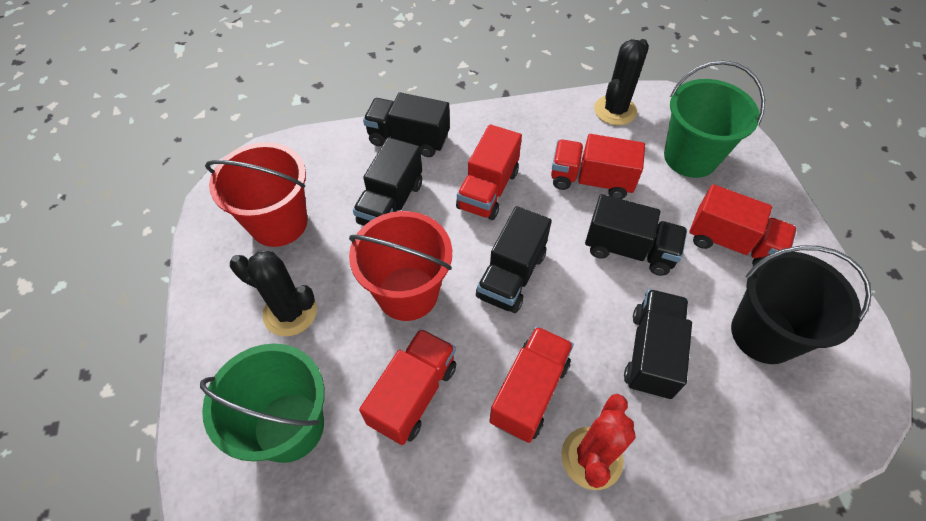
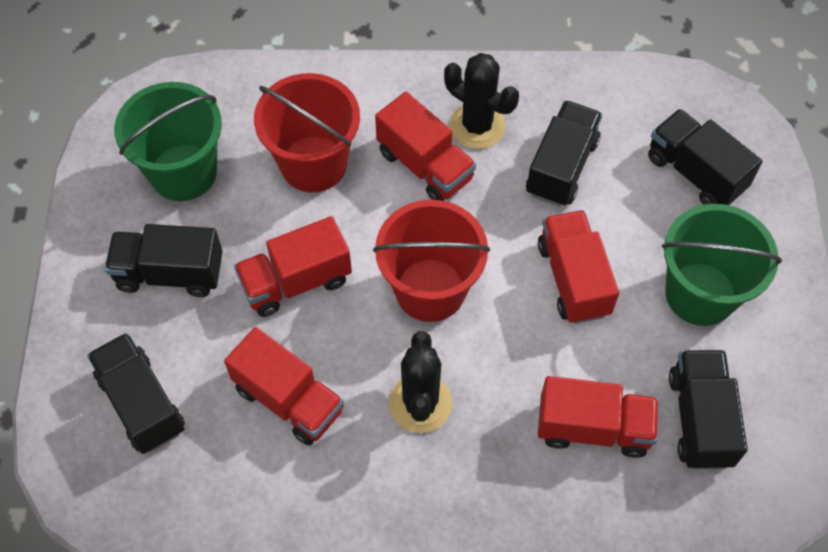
black bucket: [731,245,871,364] = 1 -> none = 0
red cactus: [561,394,636,490] = 1 -> none = 0

